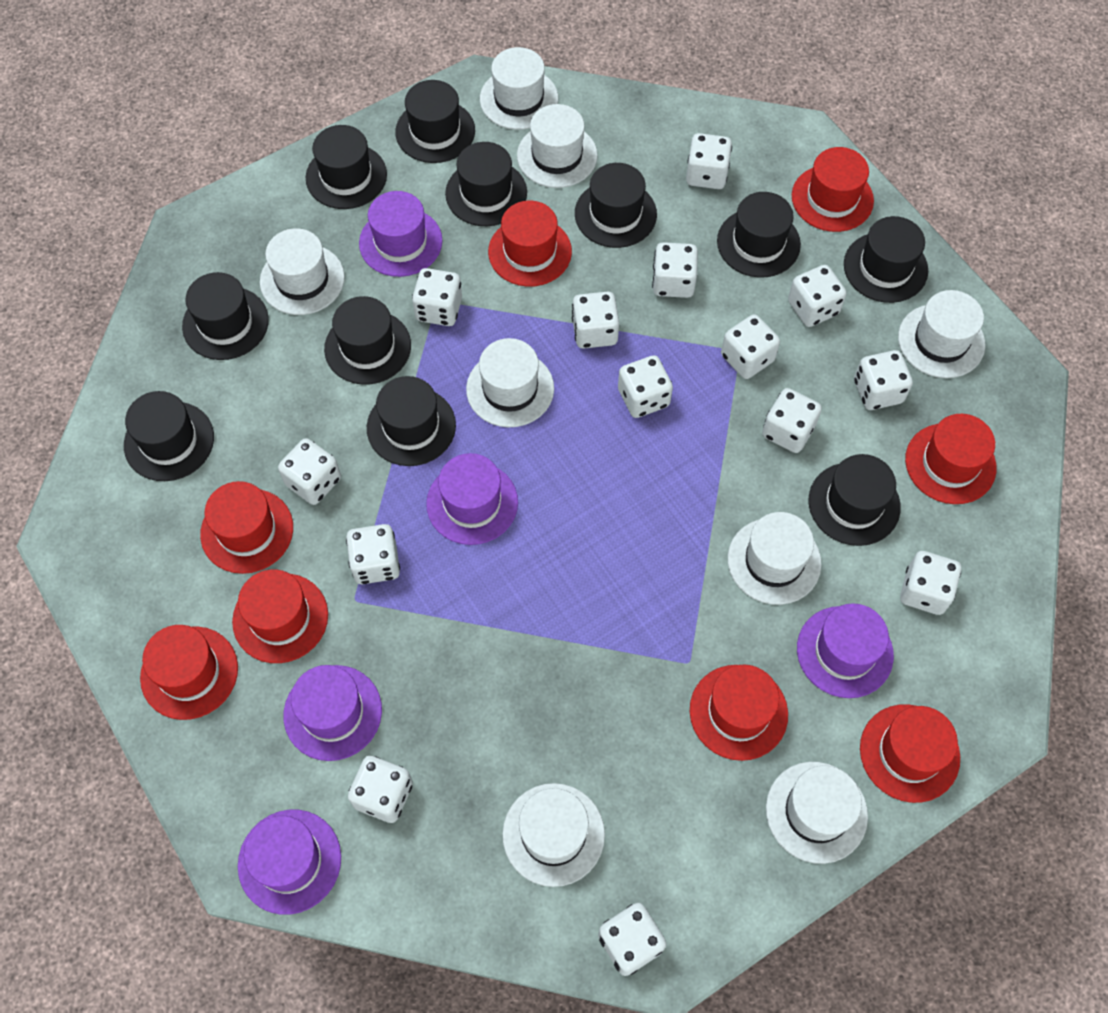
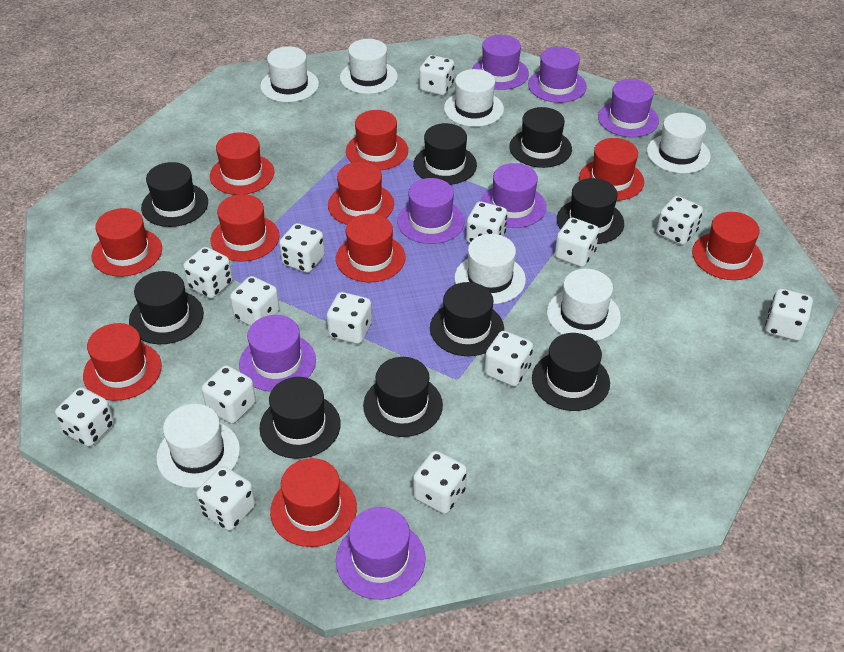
black hat: [124,391,214,481] [182,272,269,360] [306,125,387,209] [324,296,411,385] [367,376,456,466] [395,80,475,163] [445,142,527,226] [575,163,657,248] [717,192,801,278] [809,454,901,546] [844,216,928,303] = 11 -> [129,271,204,344] [141,162,208,227] [259,377,341,459] [363,357,443,437] [413,123,477,185] [430,282,504,356] [509,107,572,168] [532,333,610,411] [557,178,624,244] = 9
purple hat: [238,810,341,915] [283,665,382,761] [359,191,442,277] [426,453,518,545] [797,603,894,698] = 5 -> [239,315,316,392] [336,507,425,600] [397,178,465,244] [472,35,529,90] [480,163,546,228] [528,47,587,103] [598,79,659,137] = 7
red hat: [140,625,238,720] [200,481,293,574] [232,569,328,663] [488,201,572,287] [690,665,788,761] [792,147,874,232] [860,704,960,803] [905,414,996,504] = 8 -> [83,323,162,401] [92,208,162,277] [210,132,274,195] [211,194,279,262] [270,458,357,547] [328,162,394,225] [336,214,406,283] [346,110,408,170] [579,138,644,201] [692,212,763,280] = 10
white hat: [260,228,345,315] [466,338,554,427] [480,47,558,130] [502,783,605,887] [517,104,598,188] [728,512,821,605] [766,762,868,864] [898,290,985,378] = 8 -> [156,404,240,488] [260,46,319,102] [340,39,398,94] [444,69,504,127] [454,234,526,304] [547,269,621,341] [647,113,711,174] = 7

